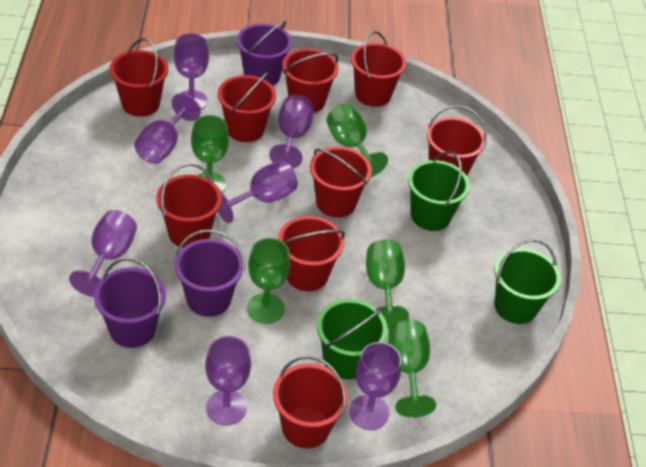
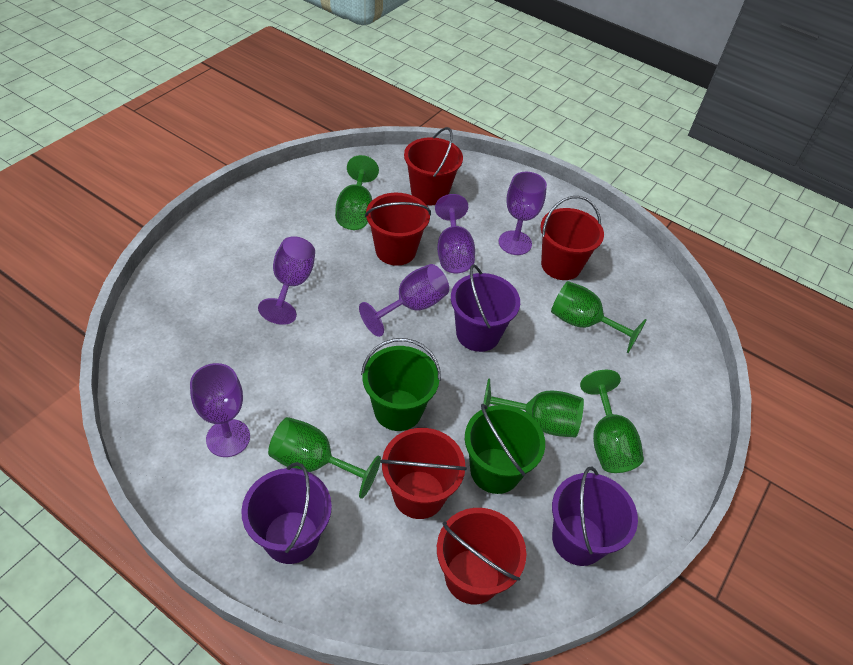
green bucket: [317,299,388,379] [408,151,470,231] [494,239,561,324] = 3 -> [361,338,441,431] [465,404,545,494] = 2
purple goblet: [69,210,137,297] [134,93,201,164] [174,33,209,110] [205,336,251,425] [217,160,298,223] [269,95,313,169] [349,342,402,430] = 7 -> [190,363,250,457] [258,236,315,325] [359,264,449,337] [435,194,475,273] [499,172,547,255] = 5
red bucket: [110,38,168,117] [157,163,222,248] [218,72,276,142] [273,356,348,448] [278,216,345,291] [282,48,339,113] [310,147,372,217] [351,31,406,107] [427,106,487,176] = 9 -> [365,193,431,266] [380,428,467,519] [404,127,463,205] [437,508,526,604] [541,196,604,280] = 5

